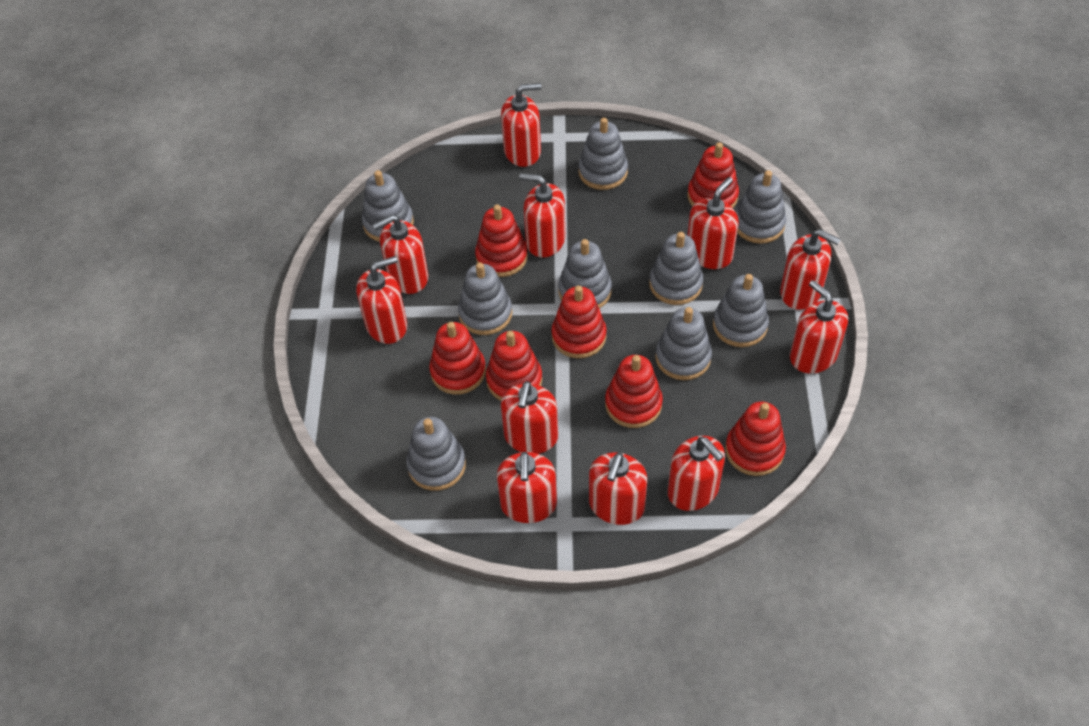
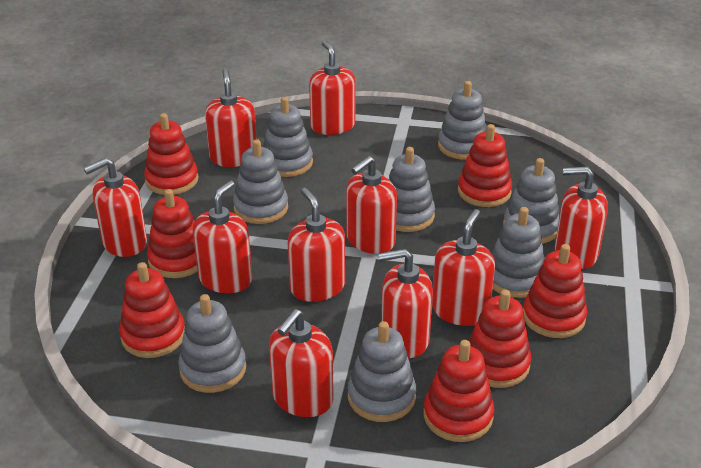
grey stacking toy: [362,170,414,242] [406,417,466,491] [458,262,512,335] [558,239,612,308] [578,118,628,190] [649,232,703,305] [655,307,712,380] [713,274,769,347] [735,170,786,244] = 9 -> [178,294,246,393] [233,139,288,224] [263,97,313,177] [348,321,416,422] [389,147,435,232] [438,81,487,160] [491,207,545,298] [503,158,560,244] = 8
red soap dispenser: [356,256,407,344] [373,215,428,294] [497,452,557,523] [501,83,542,167] [501,381,558,454] [519,173,566,258] [589,452,648,525] [668,436,725,511] [687,177,739,269] [780,229,841,310] [790,280,848,374] = 11 -> [84,158,147,257] [193,180,252,293] [205,68,257,167] [269,309,334,417] [288,188,345,302] [309,40,356,135] [346,156,397,254] [379,249,433,358] [432,209,495,326] [555,166,608,269] = 10

